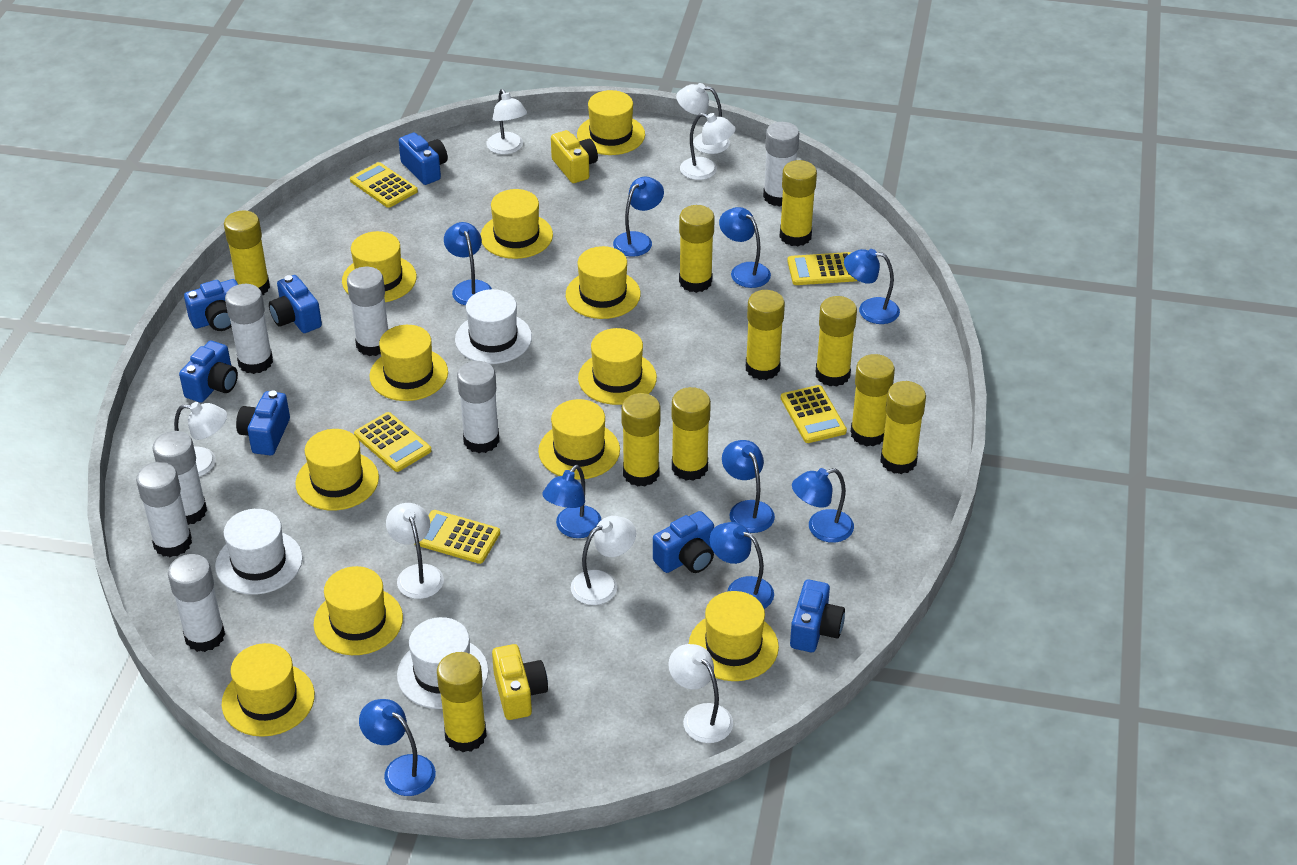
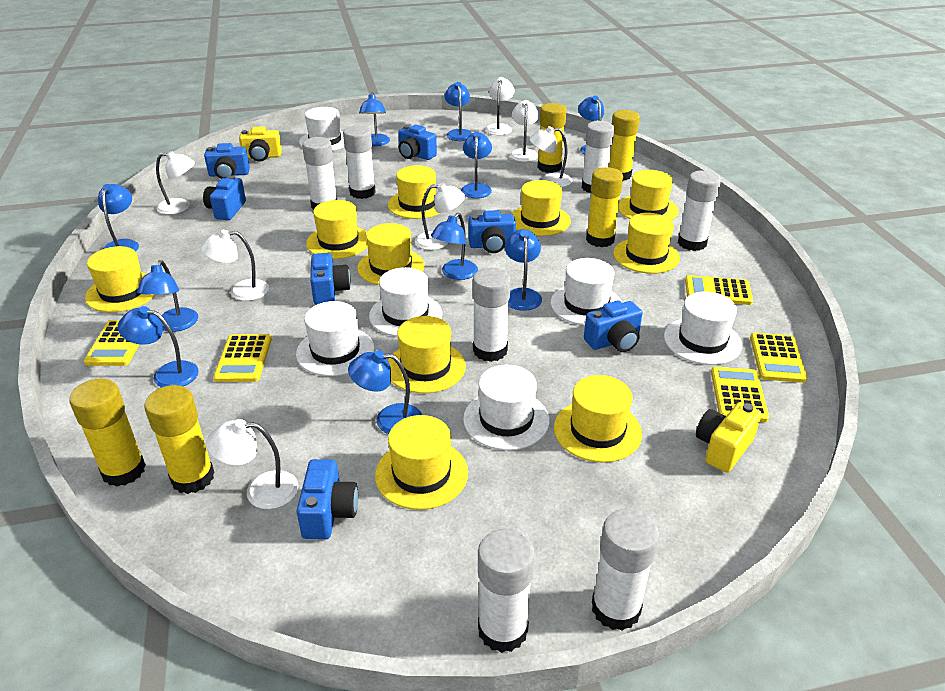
blue lamp: [359,699,436,796] [444,222,492,305] [542,465,601,538] [613,177,664,257] [709,522,774,609] [719,207,771,288] [722,440,775,533] [792,468,854,543] [844,249,900,324] = 9 -> [98,184,139,251] [118,306,199,388] [137,260,198,332] [348,350,422,434] [359,92,390,146] [431,213,478,280] [445,82,472,141] [461,132,492,198] [505,229,542,311] [578,96,604,155] = 10
white hat: [215,509,303,595] [397,617,488,709] [455,289,532,364] = 3 -> [296,301,375,376] [299,107,344,151] [369,267,442,337] [463,364,550,450] [551,258,622,326] [664,291,742,365] = 6
yellow glue stick: [224,211,270,295] [437,652,487,752] [621,393,660,487] [672,387,711,481] [679,205,715,293] [746,290,785,380] [780,160,817,246] [816,296,857,387] [850,354,895,447] [880,381,926,474] = 10 -> [69,378,146,487] [144,385,214,494] [538,103,567,173] [586,167,623,247] [609,110,640,180] = 5
yellow hat: [222,643,315,737] [295,429,379,511] [314,566,403,655] [342,231,417,302] [369,325,448,401] [480,189,553,259] [538,399,620,480] [566,246,641,319] [577,90,645,155] [578,328,657,405] [689,591,779,681] = 11 -> [85,246,156,312] [306,200,368,259] [357,223,425,285] [375,415,468,510] [388,165,440,219] [388,316,466,393] [511,180,571,236] [554,375,642,463] [613,213,680,274] [618,170,679,220] = 10

